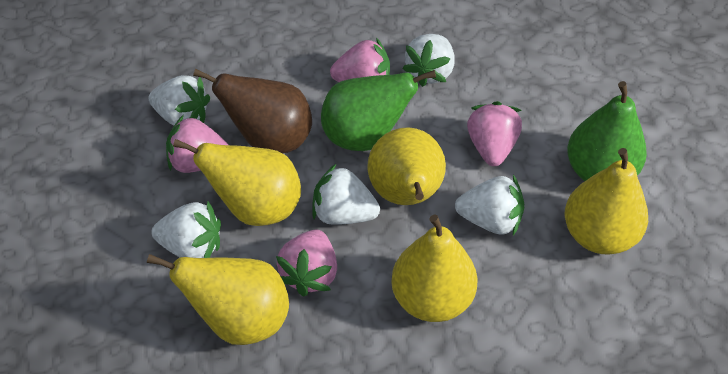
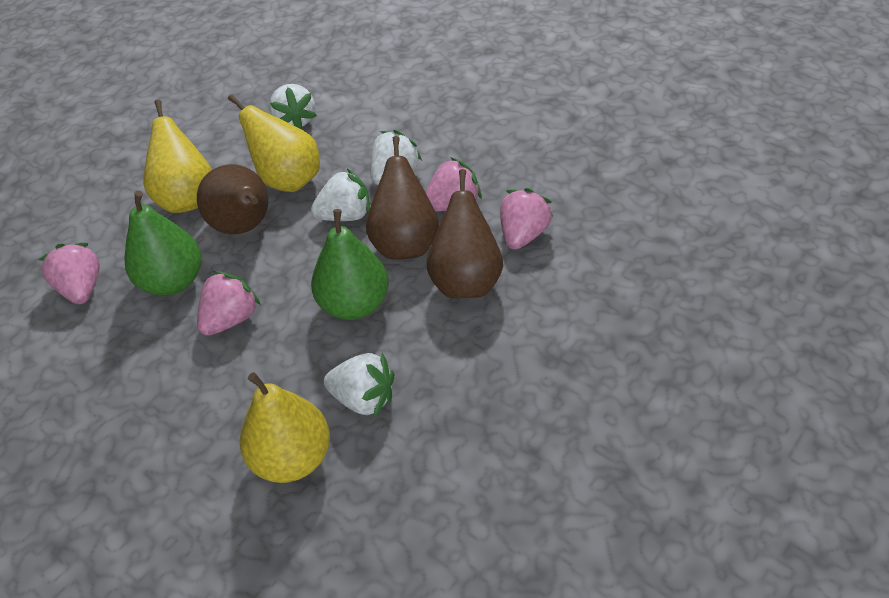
brown pear: [193,69,312,153] = 1 -> [197,164,268,234] [366,136,439,260] [427,169,503,298] = 3
white strawberry: [149,75,210,126] [151,201,221,258] [312,163,380,225] [403,34,455,87] [455,175,524,236] = 5 -> [269,84,317,129] [311,169,370,221] [324,353,394,418] [371,130,422,185] = 4
yellow pear: [147,254,289,345] [173,139,301,226] [367,127,446,205] [391,214,477,322] [565,148,648,255] = 5 -> [143,100,212,213] [228,94,320,192] [240,372,330,483] = 3

